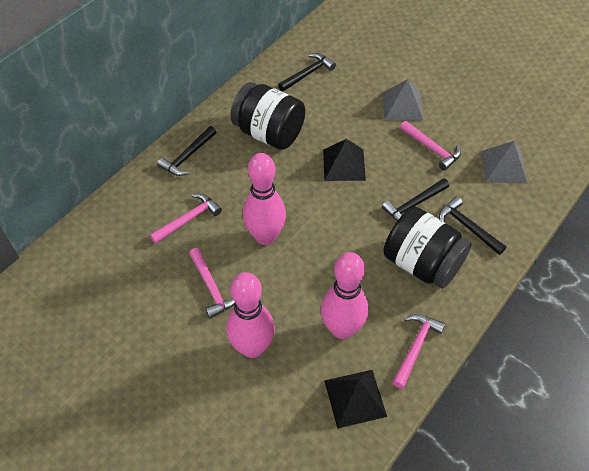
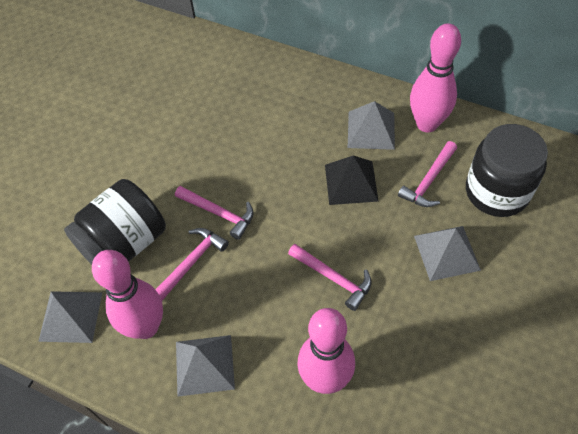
black hammer: [157,126,217,176] [278,53,336,92] [382,178,449,221] [439,197,507,255] = 4 -> none = 0
black pyramid: [323,139,366,181] [324,370,387,428] = 2 -> [325,155,379,205] = 1
grey pyramid: [383,79,424,121] [481,141,527,184] = 2 -> [38,291,102,343] [176,335,235,397] [348,101,395,150] [414,226,481,281] = 4

